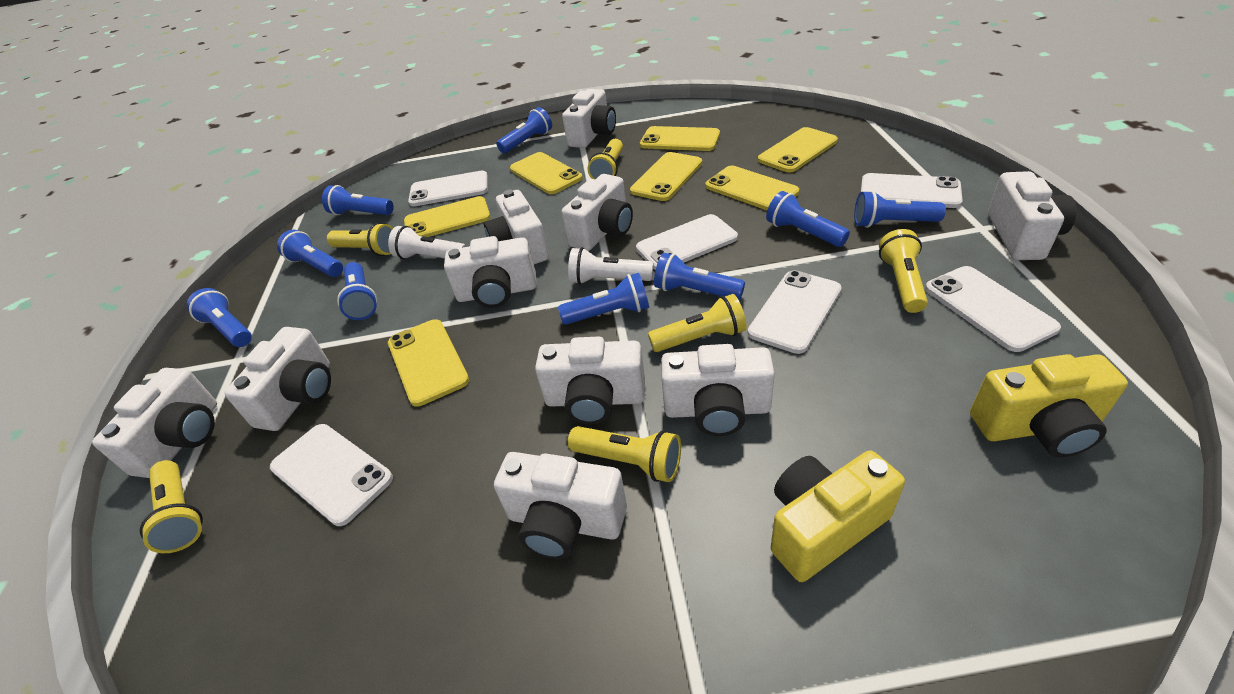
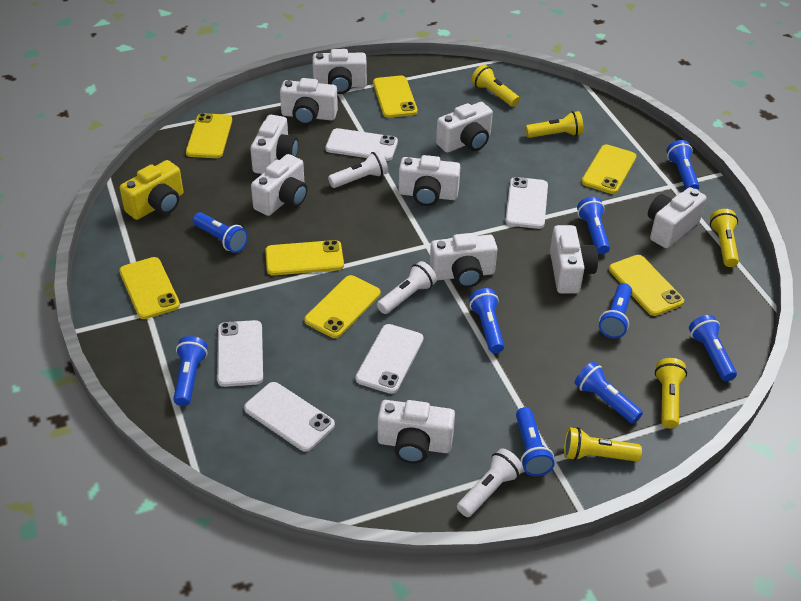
white flashlight: [388,226,467,259] [568,247,653,285] = 2 -> [328,151,388,188] [377,261,437,314] [457,448,523,517] = 3
white phone: [270,424,393,526] [408,171,488,206] [636,214,738,270] [748,270,842,354] [861,173,963,208] [925,266,1061,352] = 6 -> [217,320,263,387] [244,382,335,452] [325,128,398,161] [355,324,424,394] [505,177,548,229] = 5
yellow camera: [771,450,905,582] [970,354,1128,457] = 2 -> [120,160,183,220] = 1
yellow flashlight: [140,460,203,553] [327,223,393,256] [568,426,681,482] [588,139,623,179] [648,294,747,352] [879,229,928,313] = 6 -> [472,64,520,107] [526,111,584,138] [564,427,642,462] [655,358,687,429] [710,209,739,267] = 5

